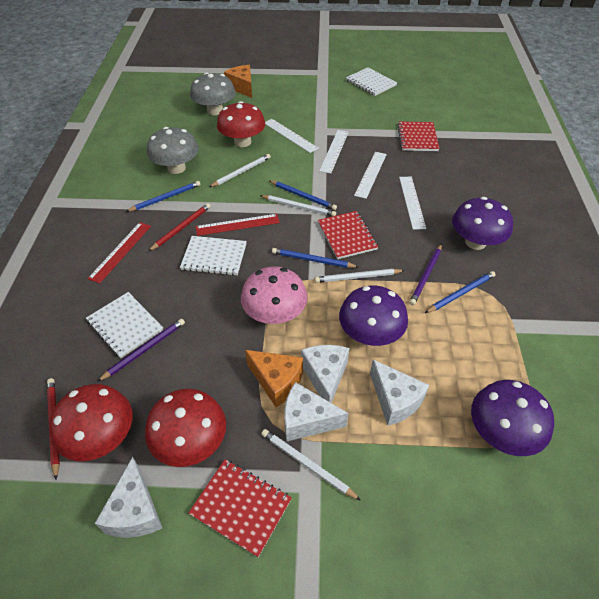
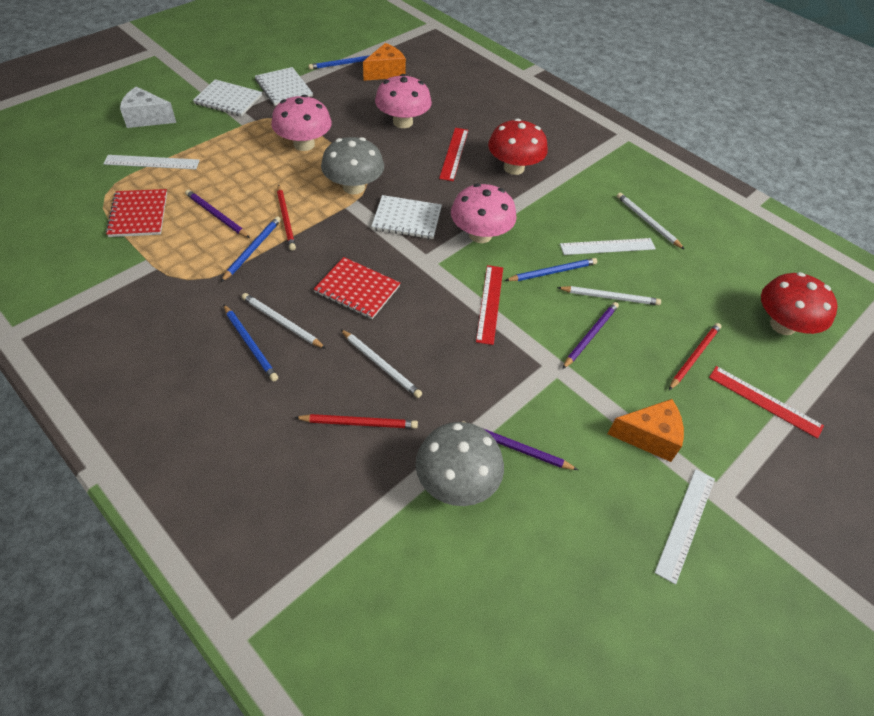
pink mushroom: [241,266,307,324] = 1 -> [271,95,332,151] [375,74,432,128] [451,183,517,243] = 3
purple mushroom: [339,285,408,346] [452,197,513,250] [471,380,554,456] = 3 -> none = 0
purple pencil: [97,319,185,382] [409,244,442,305] = 2 -> [185,190,250,238] [462,421,578,470] [562,302,619,369] = 3
red mushroom: [49,384,133,461] [145,389,226,467] [217,101,265,147] = 3 -> [488,118,548,175] [761,272,838,335] = 2
red notebook: [188,459,292,557] [318,211,378,259] [397,122,439,151] = 3 -> [106,189,167,237] [314,257,400,319] = 2
red pencil: [47,378,60,480] [149,203,211,251] = 2 -> [277,185,296,251] [294,414,418,429] [669,323,721,390] = 3
red ruler: [88,222,151,284] [196,214,280,236] = 2 -> [439,128,468,181] [476,265,503,345] [709,366,824,439] = 3
white cheese: [94,457,162,538] [284,382,349,441] [301,345,349,403] [370,360,429,426] = 4 -> [120,86,176,128] = 1
white ruler: [265,119,319,153] [319,130,349,174] [354,152,387,199] [399,177,426,230] = 4 -> [103,155,200,169] [560,238,656,255] [655,469,715,585] = 3

